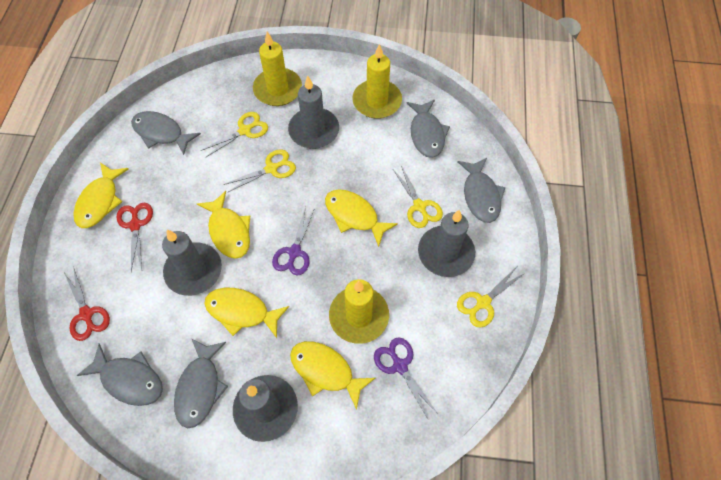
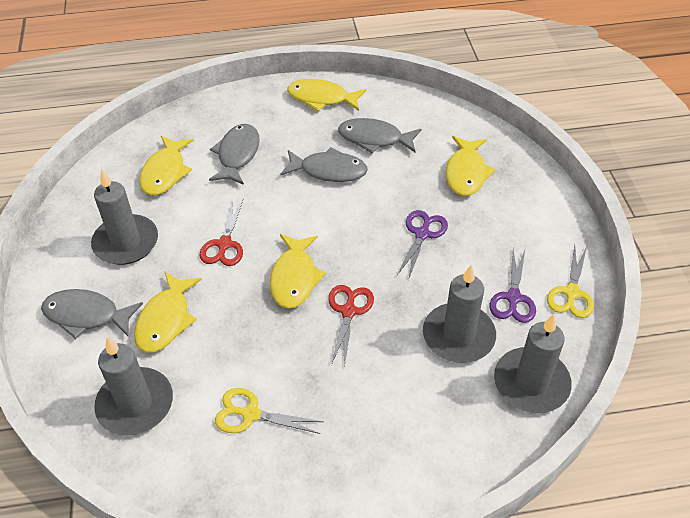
grey fish: [77,344,163,406] [131,111,201,155] [174,338,228,428] [407,100,450,158] [457,158,506,223] = 5 -> [41,289,143,339] [209,124,260,185] [280,147,368,182] [338,118,421,154] = 4
yellow candle: [253,32,302,106] [329,279,389,344] [352,44,402,119] = 3 -> none = 0
yellow scissors: [201,112,268,157] [224,149,296,192] [393,165,443,228] [457,267,525,327] = 4 -> [215,388,323,434] [547,245,594,318] = 2

